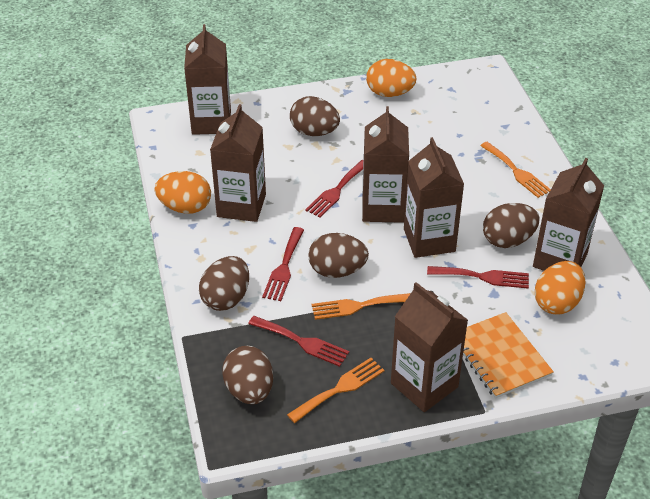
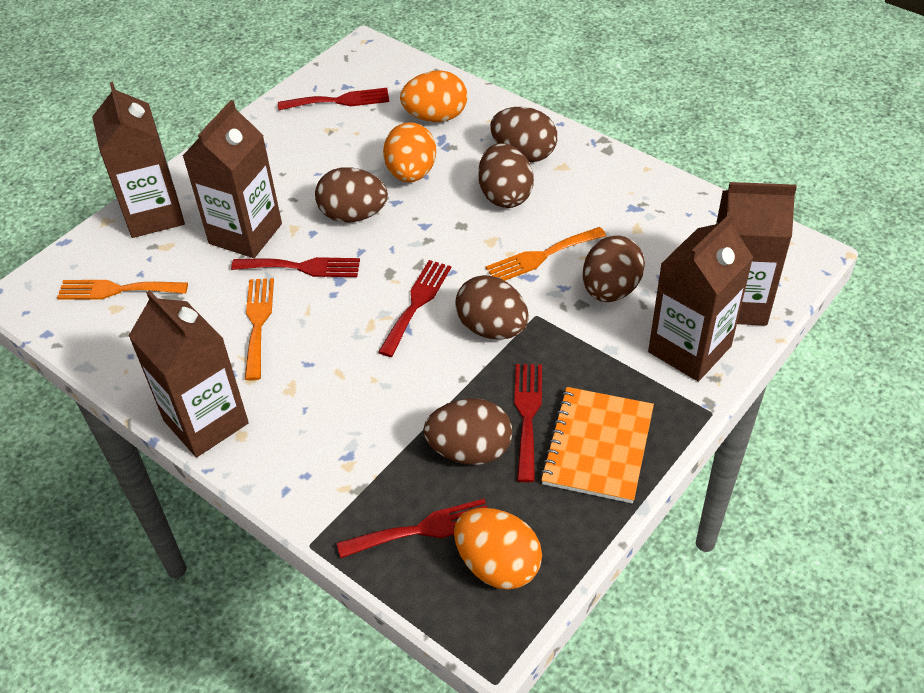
brown carton: [184,24,231,135] [210,104,266,222] [362,106,409,223] [391,282,468,412] [404,137,464,258] [533,158,604,271] = 6 -> [92,82,185,238] [129,290,249,457] [183,100,282,258] [648,213,753,382] [716,182,797,326] = 5
brown egg: [199,256,249,311] [222,346,273,404] [290,96,340,136] [308,233,369,278] [483,203,540,248] = 5 -> [315,168,388,222] [423,398,512,465] [455,275,529,339] [478,143,534,208] [490,107,557,162] [583,236,645,302] = 6
red fork: [248,316,349,367] [262,227,304,301] [305,160,363,218] [427,266,529,289] = 4 -> [231,257,360,277] [278,88,389,110] [337,499,487,558] [378,260,451,357] [514,364,542,482] = 5

